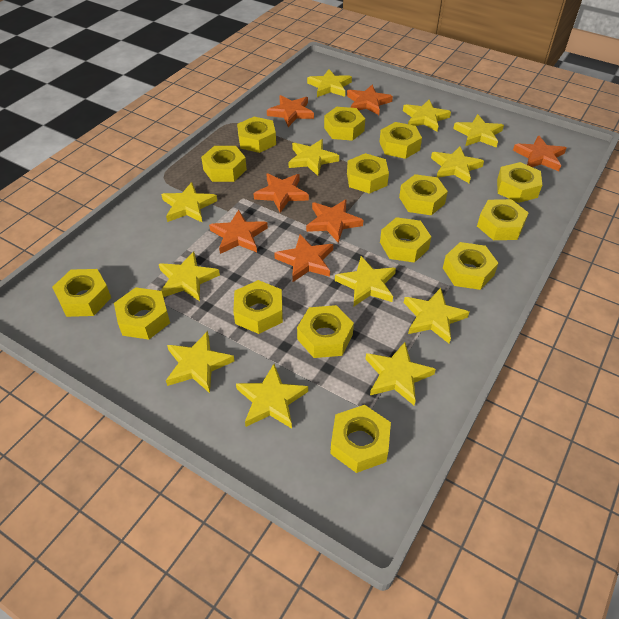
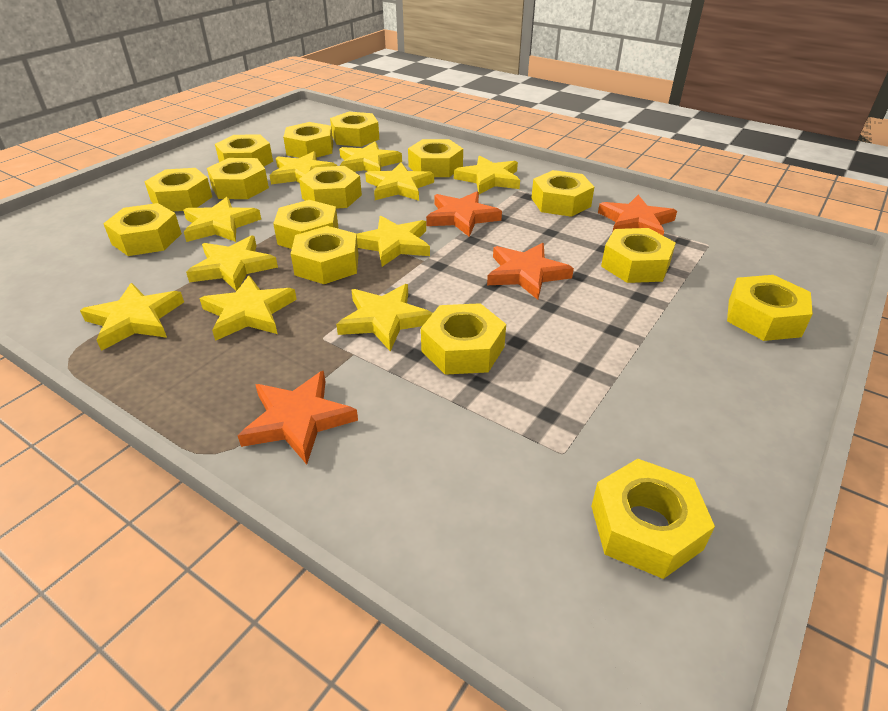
orange star: [209,210,268,254] [253,173,309,213] [267,95,314,127] [274,234,333,282] [306,199,363,243] [347,85,393,115] [513,135,566,171] = 7 -> [238,371,358,464] [426,191,502,237] [487,243,574,300] [598,195,677,235] = 4
yellow star: [159,251,220,301] [161,182,217,222] [166,331,234,393] [236,364,308,429] [289,139,339,176] [307,69,352,97] [335,256,396,306] [365,342,436,405] [403,99,451,132] [404,288,469,343] [431,146,484,183] [453,114,504,148] = 12 -> [80,283,184,351] [183,197,261,242] [186,236,278,291] [199,275,297,341] [269,151,337,184] [336,284,433,352] [339,141,402,172] [356,216,430,267] [365,163,434,201] [454,156,520,194] = 10

